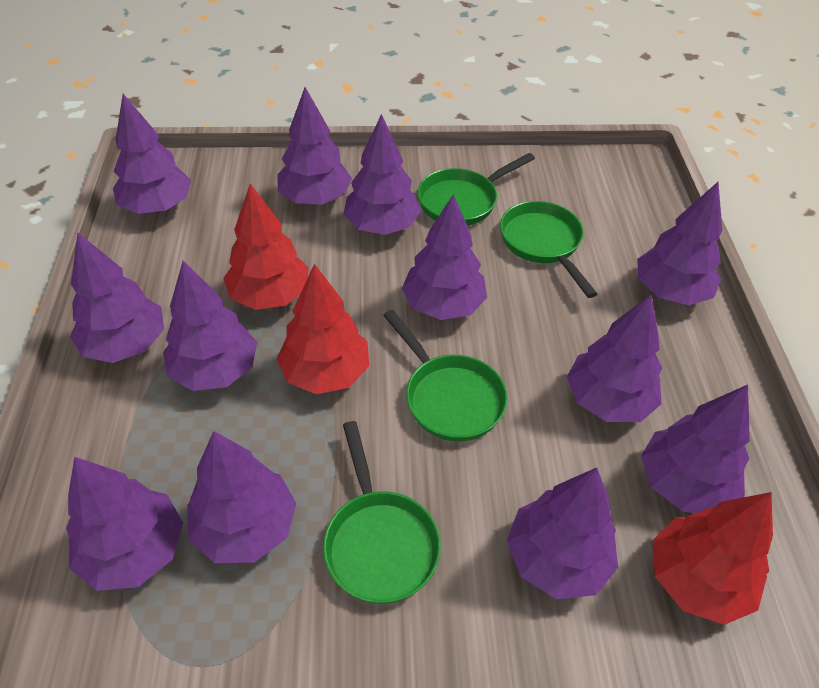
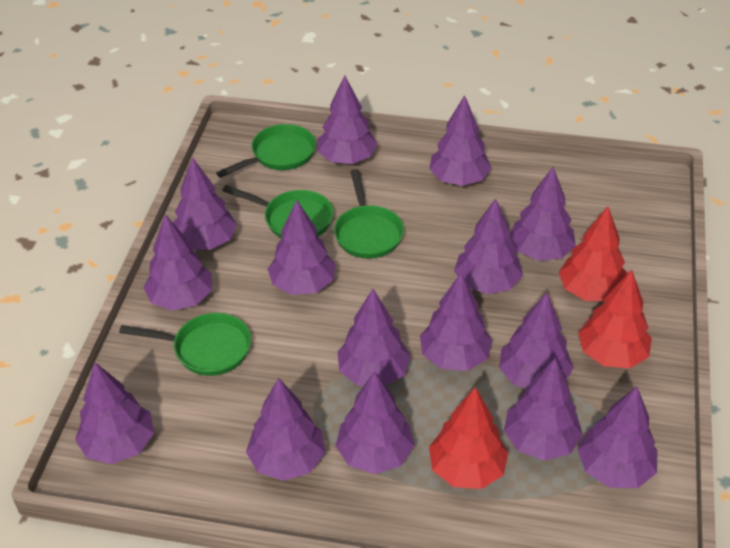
purple tree: [66,457,183,591] [70,233,164,363] [113,94,191,214] [163,261,257,391] [187,431,296,563] [278,87,352,205] [343,114,421,235] [402,194,487,320] [507,468,618,599] [567,294,662,422] [637,182,722,305] [641,385,750,513] = 12 -> [75,362,154,464] [144,214,212,311] [173,157,237,250] [246,378,325,481] [268,200,336,295] [318,75,377,164] [336,371,415,474] [338,289,411,386] [420,273,493,371] [429,95,492,186] [454,198,523,294] [499,292,574,389] [504,358,583,461] [509,167,576,261] [578,387,658,488] = 15

